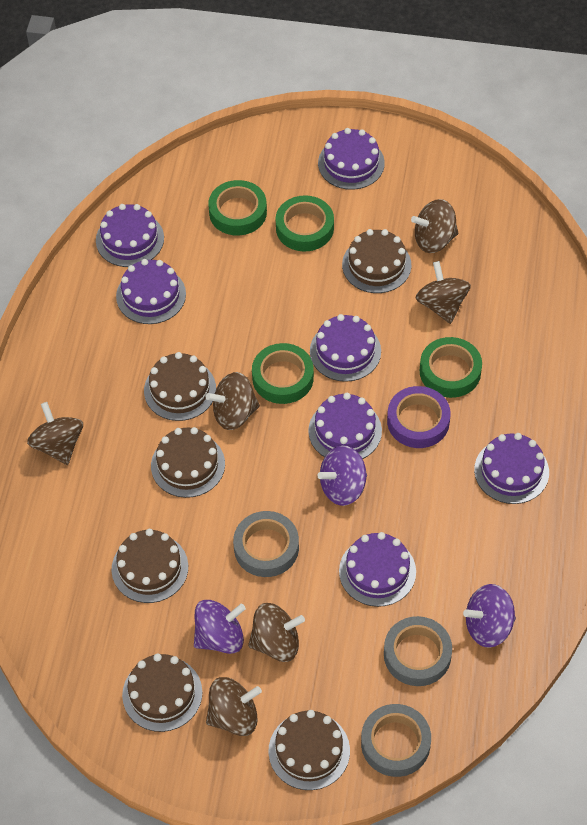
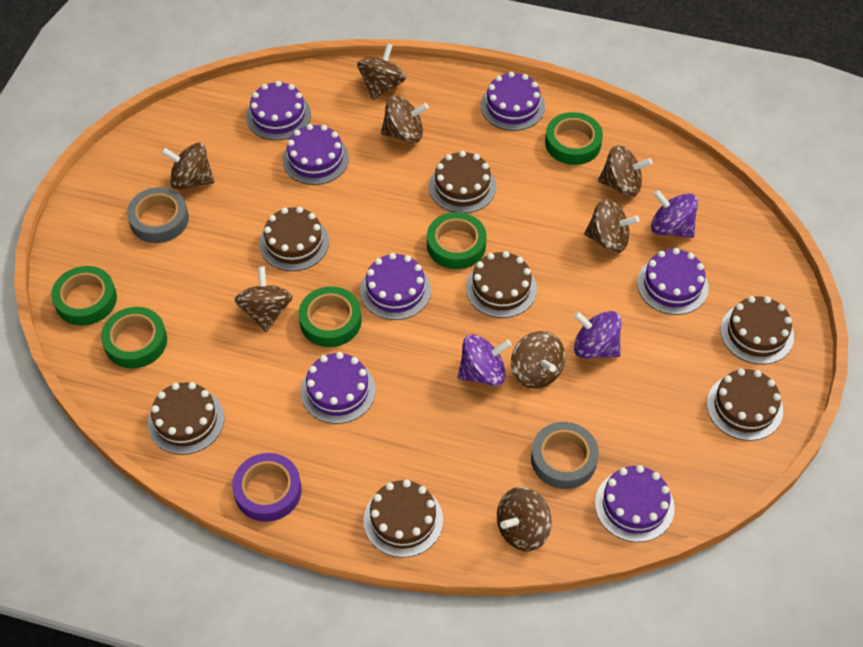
brown cake: [112,529,188,603] [122,653,203,732] [144,352,216,421] [151,427,225,498] [268,710,350,790] [342,229,411,293] = 6 -> [148,382,224,455] [259,207,329,271] [364,480,443,558] [429,151,496,213] [466,251,537,318] [707,368,783,441] [720,296,794,364] = 7
brown spinning top: [27,402,83,465] [206,372,260,430] [206,677,262,736] [248,603,305,662] [411,199,458,253] [416,261,471,324] = 6 -> [161,143,215,190] [235,267,293,332] [357,43,406,100] [381,96,429,143] [497,487,552,552] [511,331,565,389] [584,199,639,254] [598,145,652,197] = 8
green tape: [208,180,267,236] [252,343,314,404] [276,195,334,252] [420,337,482,398] = 4 -> [51,266,117,326] [101,307,167,368] [299,286,362,347] [427,212,487,269] [545,112,603,165] = 5
grey tape: [233,511,299,577] [361,704,431,777] [384,616,452,686] = 3 -> [127,187,189,243] [531,422,599,489] = 2

